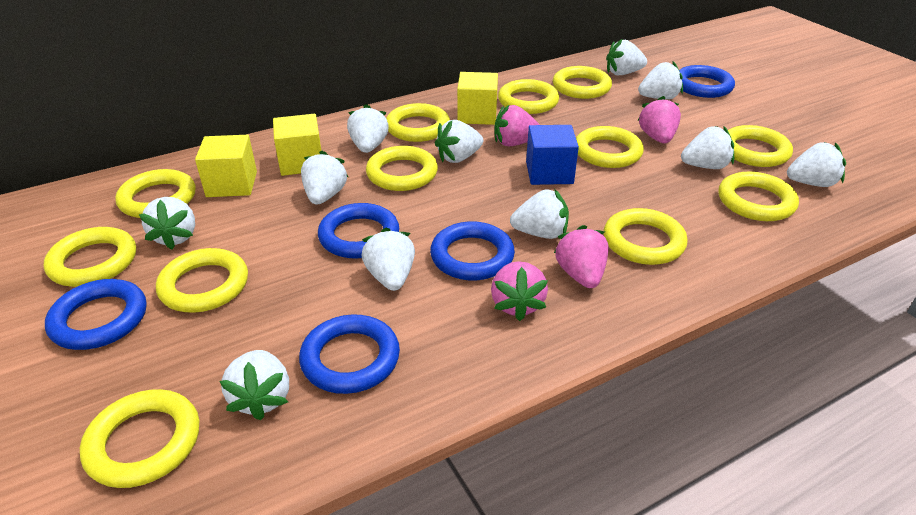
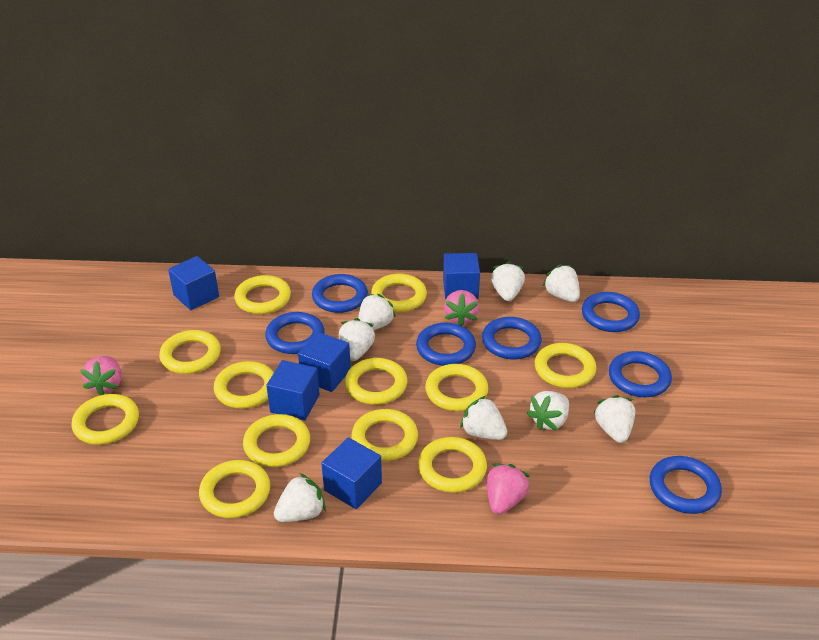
blue cube: [526,125,579,185] = 1 -> [168,256,219,310] [266,360,320,420] [298,332,351,392] [321,437,382,509] [443,253,480,299] = 5
blue ring: [45,279,146,350] [299,314,400,394] [318,203,399,259] [430,221,515,280] [679,65,735,98] = 5 -> [265,312,325,354] [312,274,368,313] [416,322,476,366] [482,317,542,359] [582,292,640,332] [609,351,672,397] [650,456,722,514] = 7
pink strawberry: [491,261,548,321] [494,105,540,146] [554,225,609,288] [637,96,681,143] = 4 -> [80,356,121,395] [444,290,479,326] [487,463,530,514] = 3
white strawberry: [139,197,195,250] [219,350,289,420] [301,150,348,205] [347,104,389,153] [362,228,415,291] [435,120,483,163] [510,189,569,239] [606,39,647,75] [638,61,683,99] [681,126,734,169] [787,142,846,187] = 11 -> [274,473,326,522] [339,318,375,361] [358,294,396,330] [460,396,507,440] [491,262,525,301] [527,391,569,431] [543,264,580,302] [593,395,635,443] = 8
yellow cube: [195,135,257,197] [273,114,321,176] [457,72,498,125] = 3 -> none = 0

